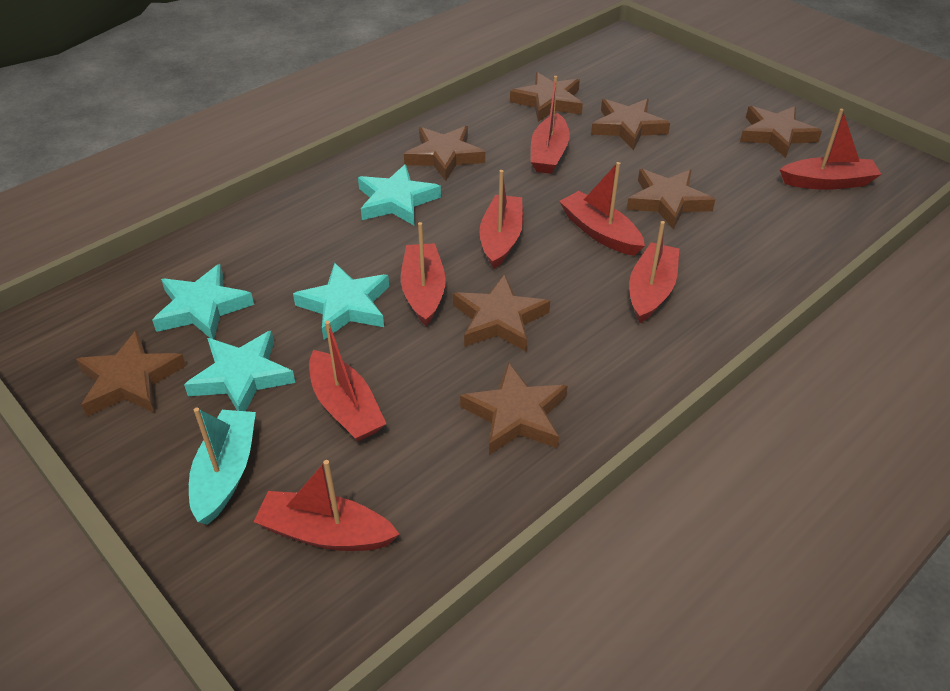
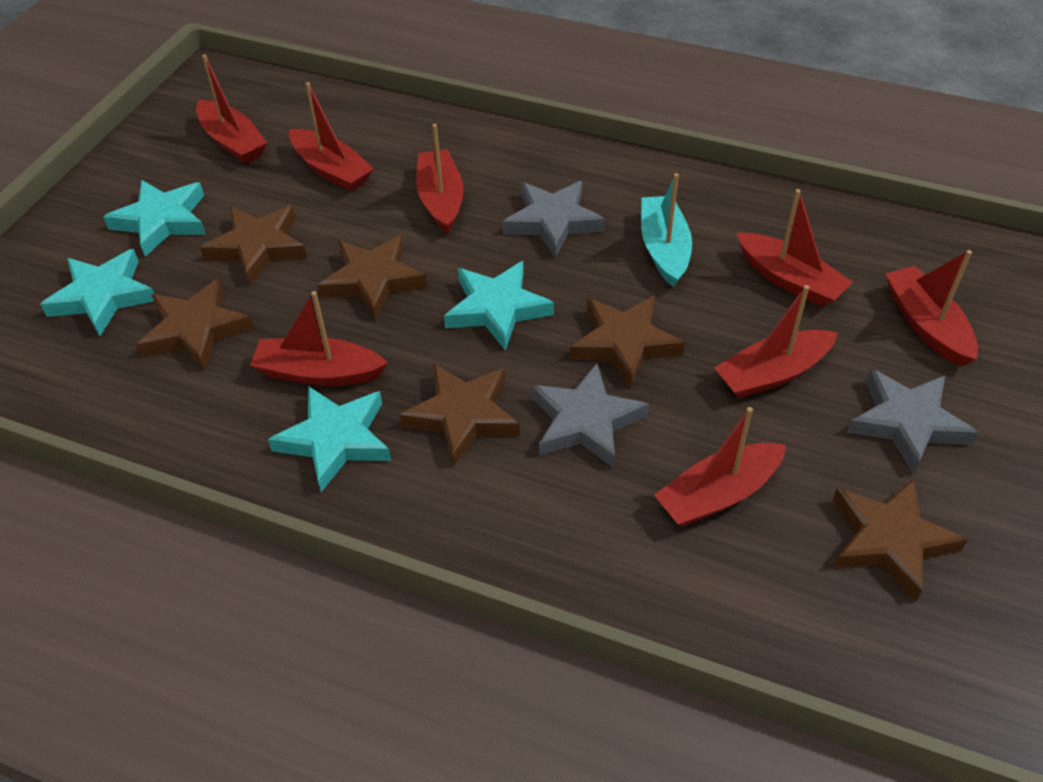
brown star: [76,330,186,416] [404,126,485,181] [453,274,550,352] [460,362,568,455] [510,72,583,122] [591,99,670,150] [627,169,715,230] [740,106,822,158] = 8 -> [137,278,254,371] [200,206,307,285] [318,235,427,320] [399,363,520,466] [570,296,685,389] [832,478,968,602] = 6
grey star: none = 0 -> [503,181,605,258] [531,363,649,468] [847,368,979,474] = 3

